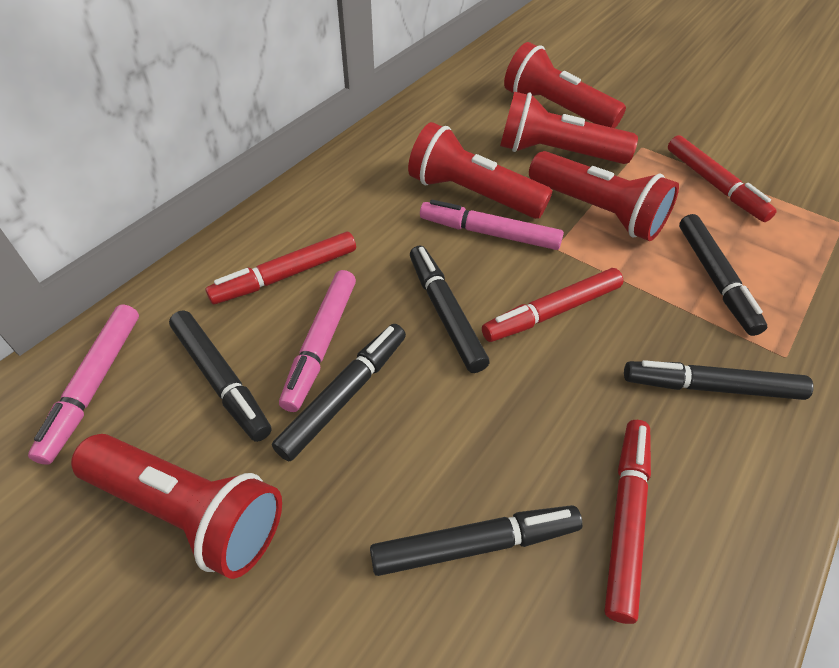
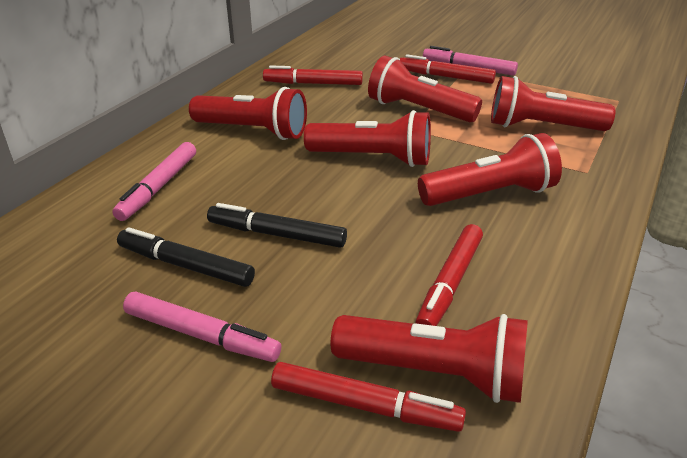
black marker: [169,311,271,442] [272,324,406,461] [370,505,583,576] [410,246,490,373] [624,360,814,400] [679,214,767,336] = 6 -> [117,227,255,287] [207,203,347,248] = 2
red flashlight: [71,434,282,579] [408,122,552,219] [500,91,638,164] [504,42,626,128] [529,151,679,241] = 5 -> [189,87,307,140] [304,110,431,167] [331,314,528,403] [368,56,482,122] [418,133,562,206] [491,76,615,131] = 6

